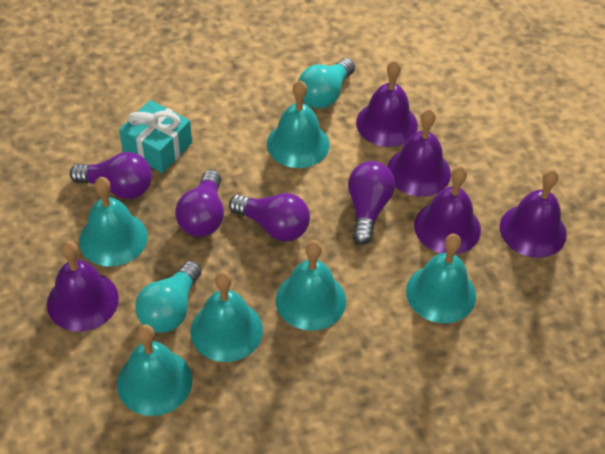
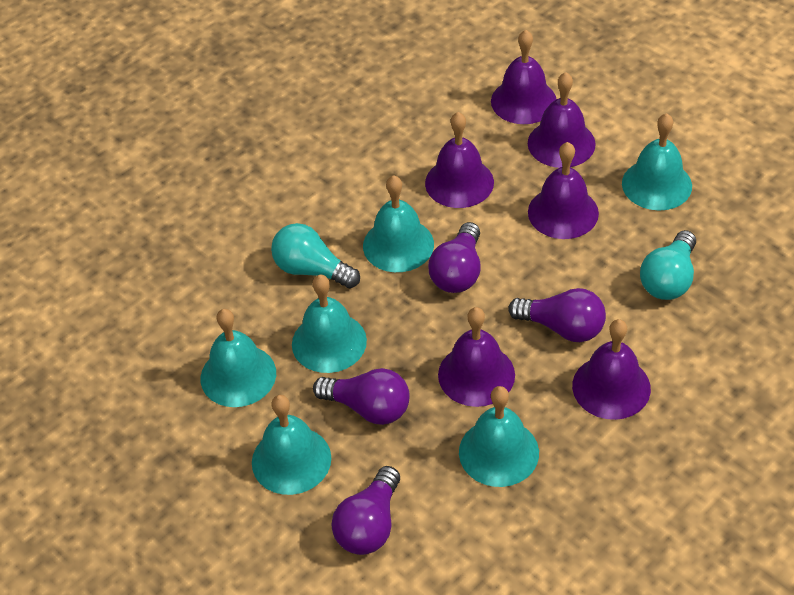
purple bell: [47,241,119,332] [356,60,418,147] [387,109,451,197] [414,166,481,254] [500,169,567,258] = 5 -> [425,112,494,208] [438,307,515,407] [491,30,556,124] [528,72,596,168] [528,142,599,239] [572,319,651,420] = 6
turquoise gift: [119,100,192,173] = 1 -> none = 0

